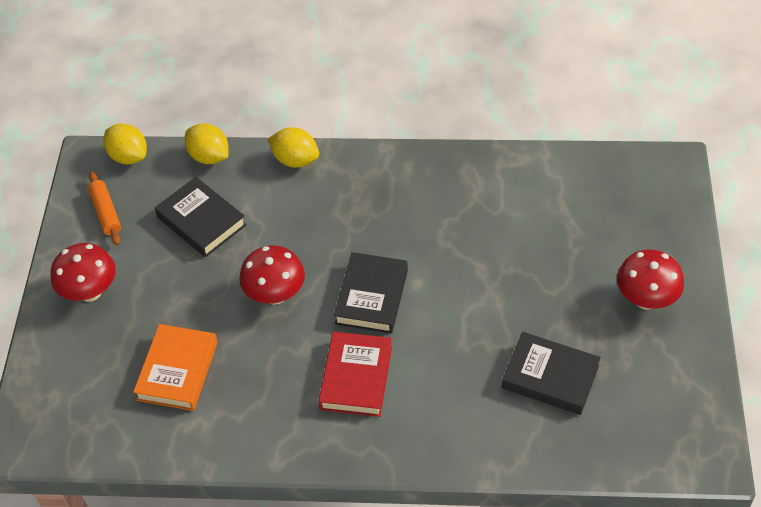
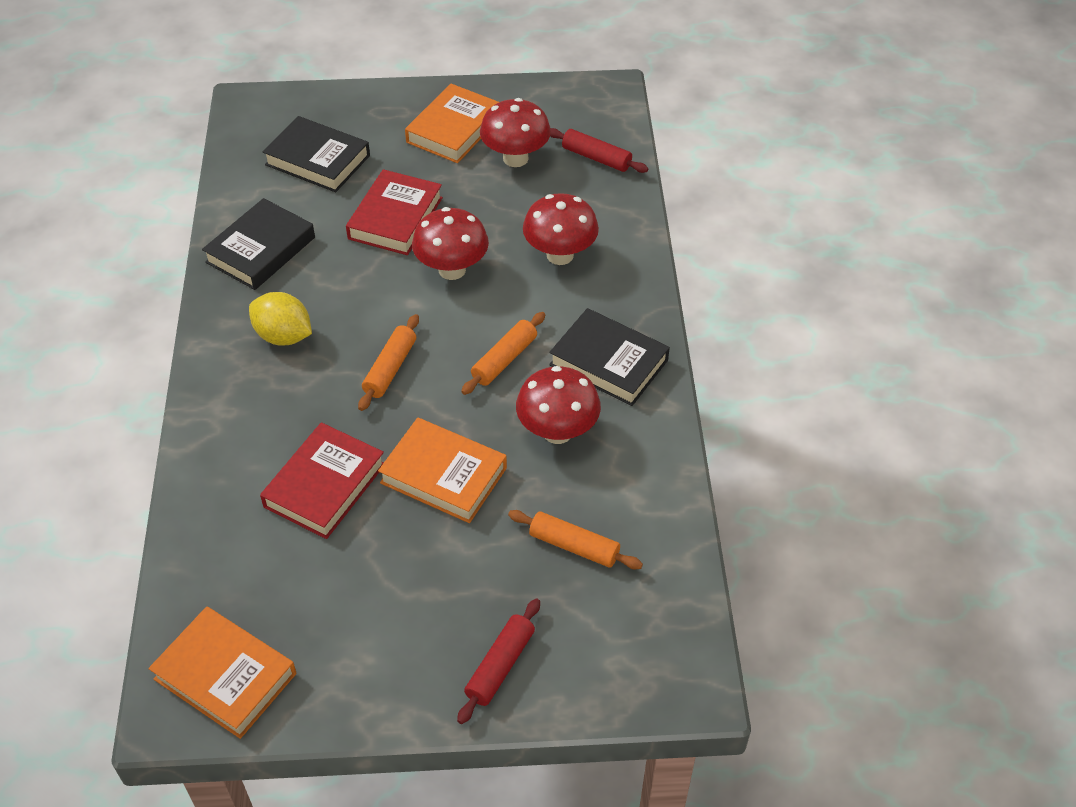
orange book: [133,324,218,411] = 1 -> [149,606,296,739] [378,418,507,523] [405,84,499,163] = 3
orange rolling pin: [88,171,121,245] = 1 -> [358,314,419,411] [461,312,545,395] [508,510,643,569] = 3
red book: [319,332,392,417] = 1 -> [260,422,384,539] [346,169,443,255] = 2
red mushroom: [51,243,116,302] [239,246,305,305] [617,249,684,310] = 3 -> [412,207,489,280] [480,98,551,167] [516,366,601,444] [523,193,599,265] = 4
red rolling pin: none = 0 -> [457,598,540,724] [550,128,648,173] = 2
yellow lemon: [103,124,147,164] [185,124,228,164] [268,127,319,168] = 3 -> [249,292,312,346] = 1

